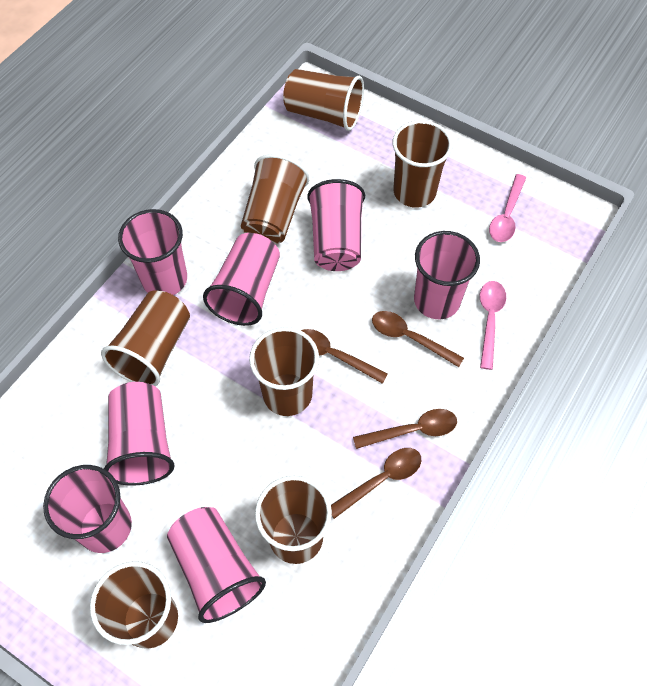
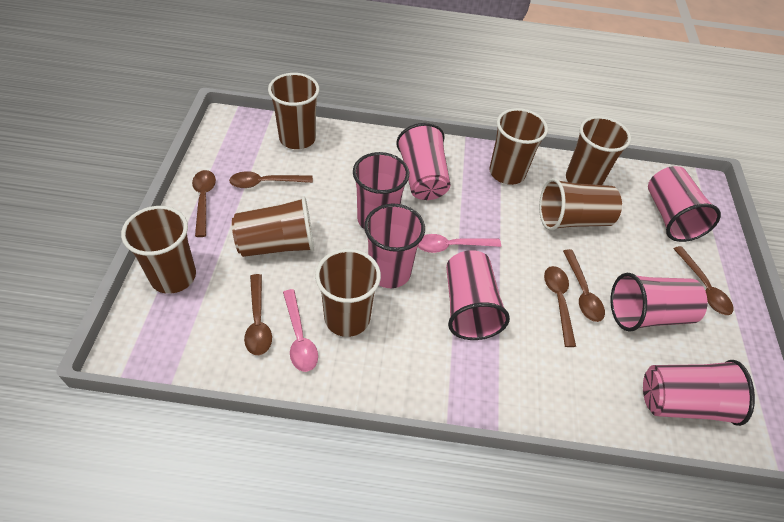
brown spoon: [301,329,388,384] [331,448,421,519] [353,409,457,449] [372,311,464,367] = 4 -> [192,170,216,237] [229,171,313,188] [244,274,272,355] [544,266,576,347] [563,249,605,322] [673,246,733,315] = 6

